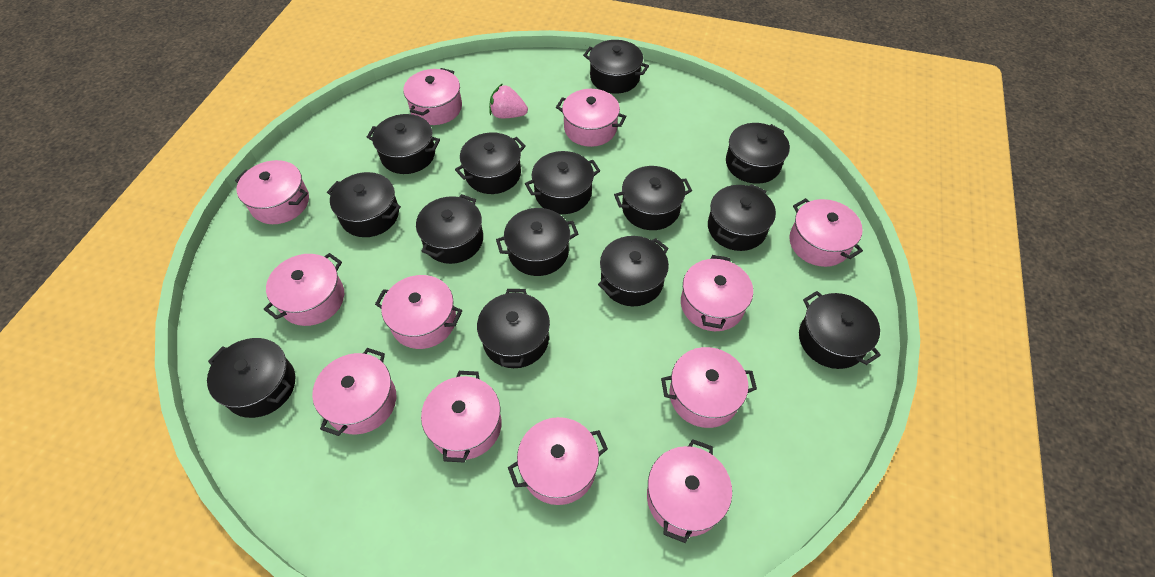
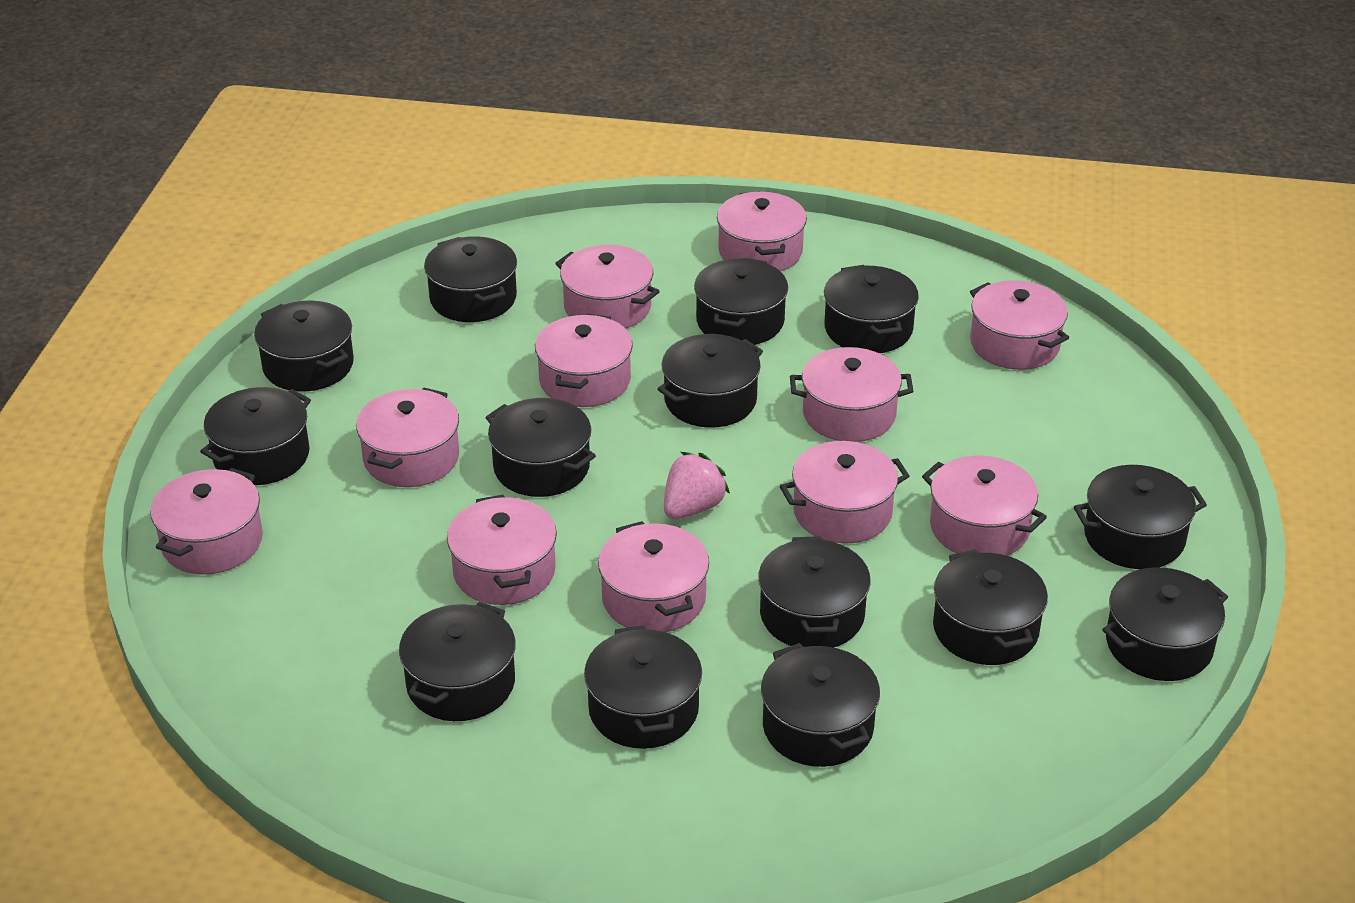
pink pot: [235,160,309,224] [264,253,344,326] [312,348,396,436] [375,275,462,349] [403,68,462,125] [421,371,502,463] [508,417,608,505] [556,89,626,147] [647,439,732,543] [661,347,757,428] [681,255,753,331] [789,198,863,267] = 12 -> [150,468,263,575] [356,388,459,487] [447,495,557,605] [535,314,633,407] [555,245,660,328] [598,521,709,632] [717,191,807,271] [780,441,910,543] [790,347,913,442] [922,455,1047,556] [970,280,1069,370] = 11

